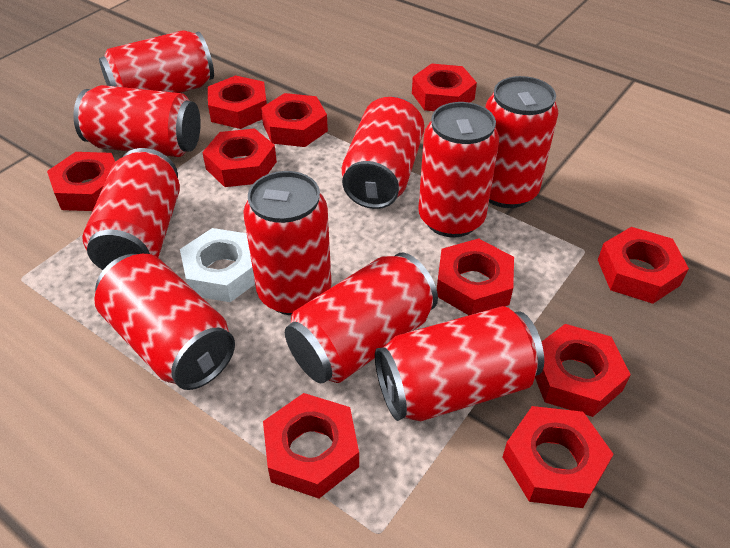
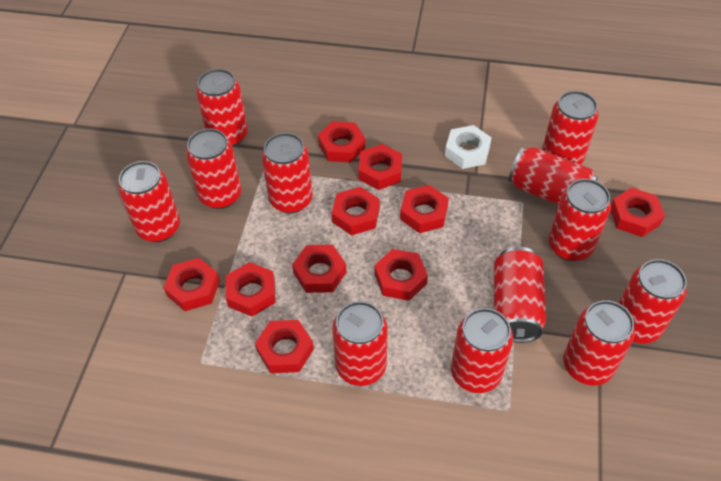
red can: [73,85,201,157] [82,148,180,270] [94,254,235,390] [99,30,214,93] [243,171,332,315] [285,253,438,384] [342,97,424,209] [375,306,544,421] [418,102,499,237] [485,76,558,208] = 10 -> [118,161,180,242] [186,128,241,209] [196,69,248,147] [261,133,313,214] [332,301,388,386] [451,308,513,393] [494,247,546,343] [508,147,598,205] [542,91,599,165] [548,179,611,261] [563,300,635,385] [619,259,687,343] = 12

